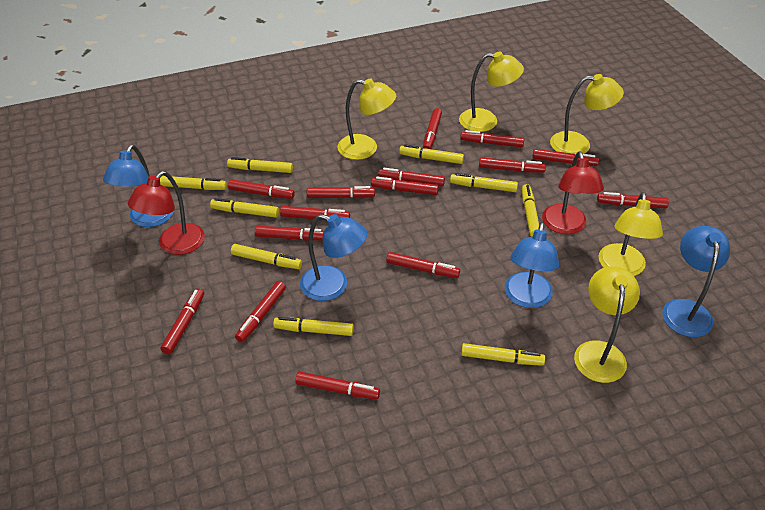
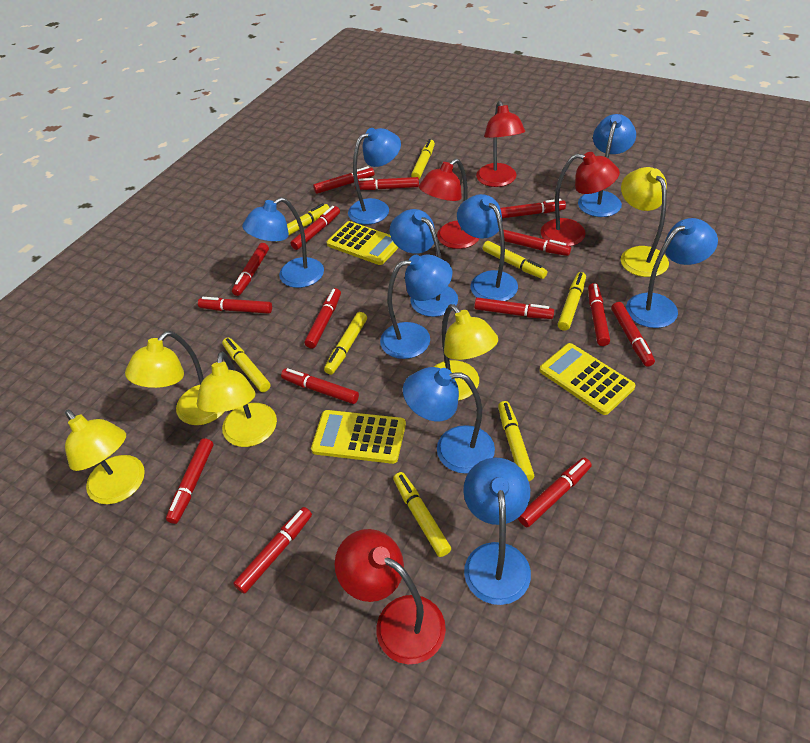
blue lamp: [103,145,174,227] [300,214,367,301] [505,222,560,308] [662,226,730,337] = 4 -> [242,197,324,288] [348,128,401,225] [380,254,452,359] [389,209,458,317] [403,367,495,474] [457,194,518,301] [463,458,531,605] [578,114,636,217] [626,218,718,328] = 9
red lamp: [128,171,205,255] [542,151,604,234] = 2 -> [335,529,446,664] [419,158,480,249] [476,101,525,187] [541,152,620,246] = 4
yellow calculator: none = 0 -> [311,410,406,464] [327,221,399,265] [539,343,635,415] = 3
yellow marker: [160,176,227,190] [210,198,279,218] [227,157,293,173] [231,244,302,269] [273,317,354,336] [399,145,464,164] [450,173,518,192] [461,343,545,366] [522,184,539,237] = 9 -> [222,338,271,392] [276,203,330,242] [324,312,367,375] [393,472,451,557] [411,139,435,179] [483,241,547,279] [498,401,534,481] [558,272,586,331] = 8

